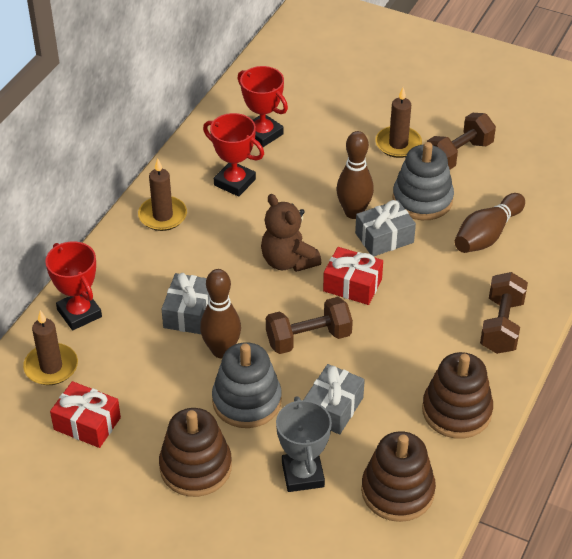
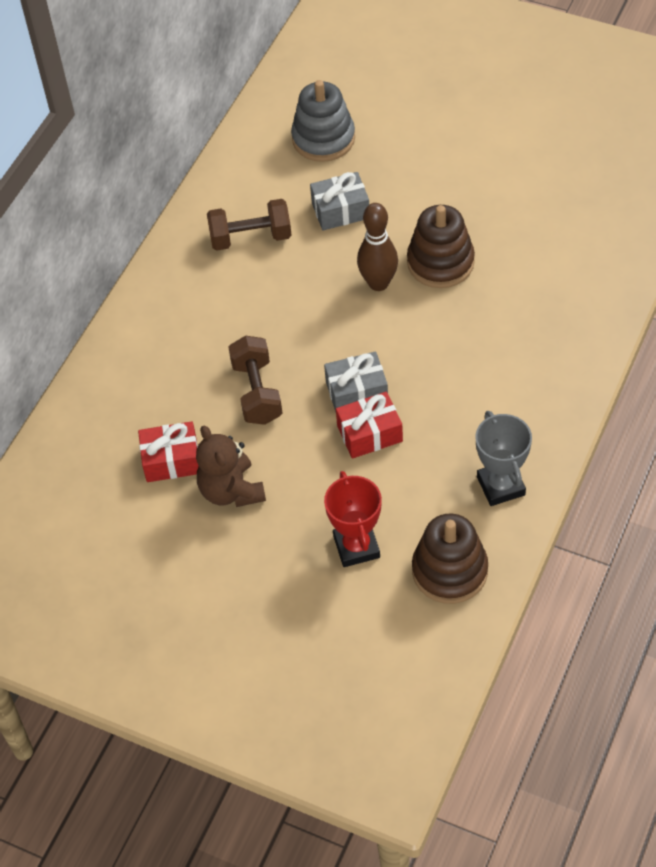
brown bowling pin: [200,269,241,358] [336,131,374,219] [454,193,525,253] = 3 -> [357,203,398,291] = 1
brown candle: [23,310,78,385] [138,158,187,231] [376,87,422,158] = 3 -> none = 0
brown dumbbell: [266,297,353,354] [427,113,496,169] [480,272,528,354] = 3 -> [207,199,292,251] [228,336,282,425] = 2
brown stacking toy: [159,408,232,497] [361,431,436,522] [422,352,493,439] = 3 -> [407,205,475,288] [412,513,488,604] = 2
grey gift: [161,273,209,334] [304,364,365,434] [355,200,416,256] = 3 -> [310,172,369,230] [324,351,388,412] = 2
grey stacking toy: [212,342,282,428] [392,142,454,220] = 2 -> [291,80,355,162] = 1
red trophy: [45,241,102,330] [203,113,264,197] [237,66,288,147] = 3 -> [324,471,382,567] = 1

